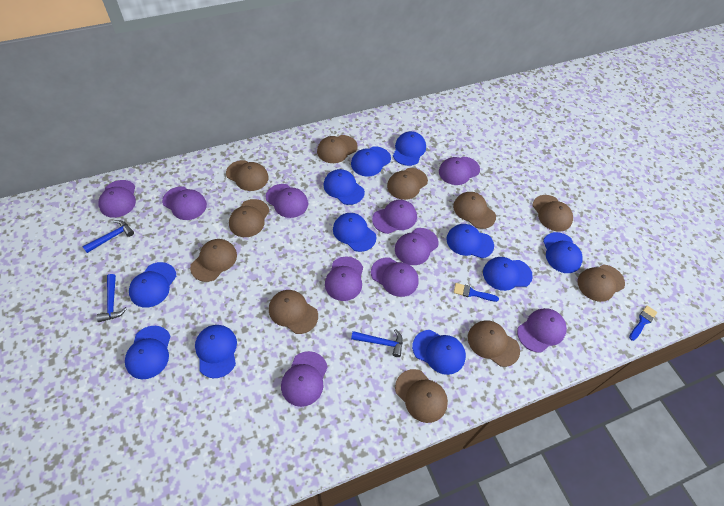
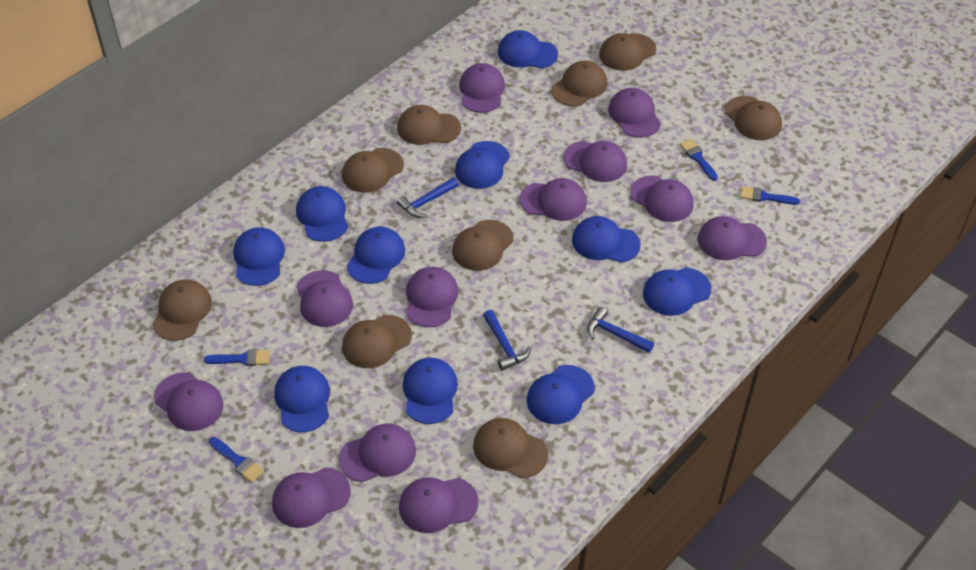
blue brush: [454,283,499,302] [629,306,657,341] = 2 -> [204,349,270,366] [209,437,264,483] [680,139,718,181] [740,186,800,205] = 4
blue cap: [125,326,171,379] [129,262,176,308] [195,325,237,378] [323,169,365,205] [333,213,377,252] [351,146,391,177] [393,131,426,166] [412,330,466,375] [446,224,494,258] [483,257,533,291] [543,232,583,273] = 11 -> [233,227,285,286] [274,366,330,432] [296,186,348,242] [347,227,405,284] [403,358,458,424] [455,141,510,189] [498,30,558,68] [526,365,595,424] [572,216,641,263] [643,267,712,316] = 10
brown cap: [190,239,237,282] [226,160,269,191] [229,199,270,237] [269,290,318,334] [317,135,358,163] [387,168,428,200] [395,369,448,423] [453,192,496,229] [468,321,520,367] [532,195,573,232] [578,264,625,302] = 11 -> [152,280,212,341] [342,148,404,193] [342,315,412,368] [397,105,461,145] [452,220,514,271] [473,418,548,478] [551,61,607,106] [599,33,656,71] [725,96,782,140] = 9
purple cap: [98,180,136,218] [162,186,207,220] [266,184,308,218] [281,351,328,407] [325,256,363,301] [371,257,419,297] [372,200,417,234] [395,228,439,265] [439,156,480,185] [517,308,567,353] = 10 -> [154,372,224,431] [272,467,350,528] [296,270,353,327] [339,424,416,482] [399,477,479,533] [406,267,458,327] [459,63,505,113] [520,178,587,221] [563,141,627,182] [608,88,661,138] [630,176,694,222] [698,216,767,260] = 12

